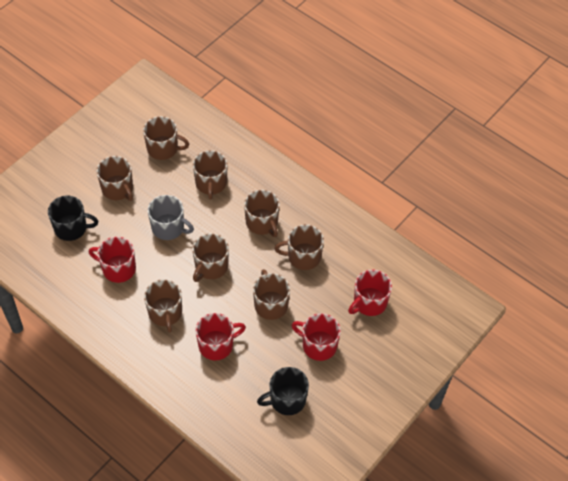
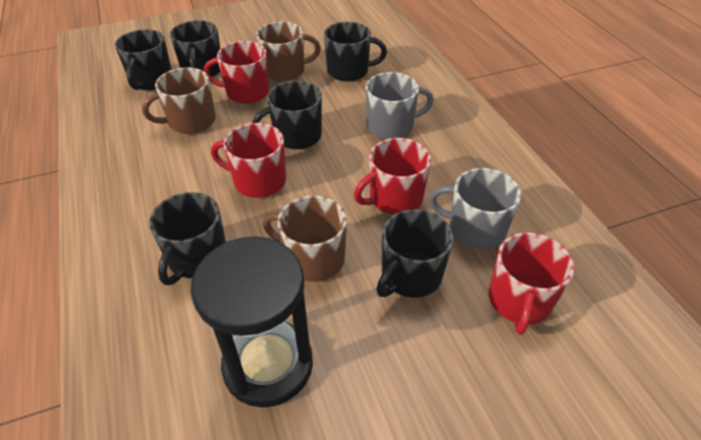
black hourglass: none = 0 -> [191,237,313,407] = 1
black mug: [48,196,98,241] [257,367,309,415] = 2 -> [115,29,172,90] [149,192,226,285] [170,20,220,77] [253,81,322,149] [324,22,387,82] [376,209,453,298] = 6
brown mug: [96,156,133,201] [143,116,189,160] [144,279,182,333] [192,233,229,282] [193,150,228,199] [244,190,280,237] [253,269,290,320] [274,224,324,270] = 8 -> [142,67,216,134] [256,22,321,81] [263,195,347,282] = 3
grey mug: [148,195,194,240] = 1 -> [366,72,434,139] [429,168,521,250] = 2

